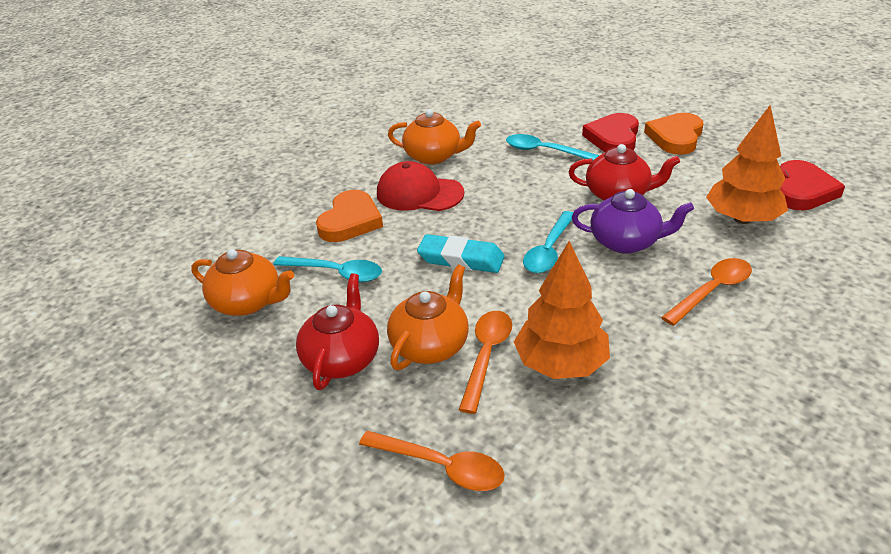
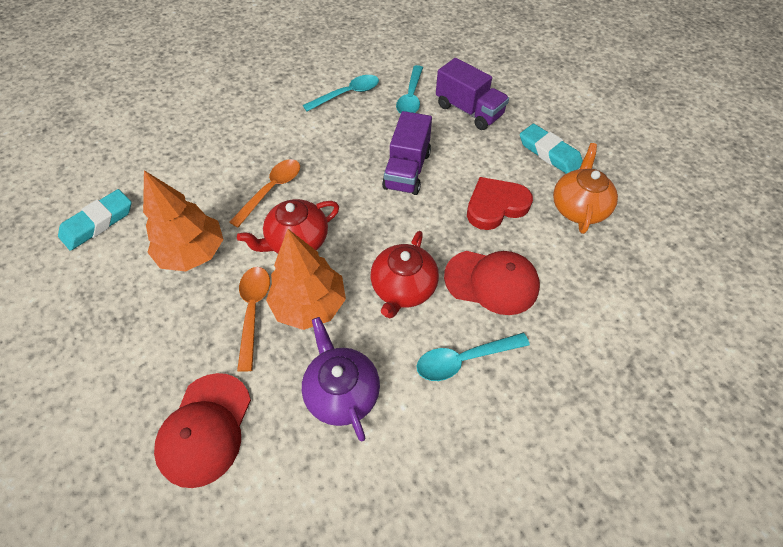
orange heart: [316,190,383,242] [644,113,703,155] = 2 -> none = 0
orange spoon: [359,431,505,491] [459,311,512,414] [661,258,752,326] = 3 -> [230,159,300,227] [237,267,270,372] = 2
orange teapot: [191,249,294,316] [387,265,469,370] [388,109,481,165] = 3 -> [553,143,618,234] = 1
purple truck: none = 0 -> [382,111,432,195] [436,58,509,130] = 2
red cap: [377,161,464,211] = 1 -> [154,373,251,488] [444,251,540,315] = 2
red heart: [582,113,639,152] [780,160,845,210] = 2 -> [467,177,533,230] = 1
turquoise eraser: [417,234,505,273] = 1 -> [58,189,131,251] [520,124,583,174] = 2

